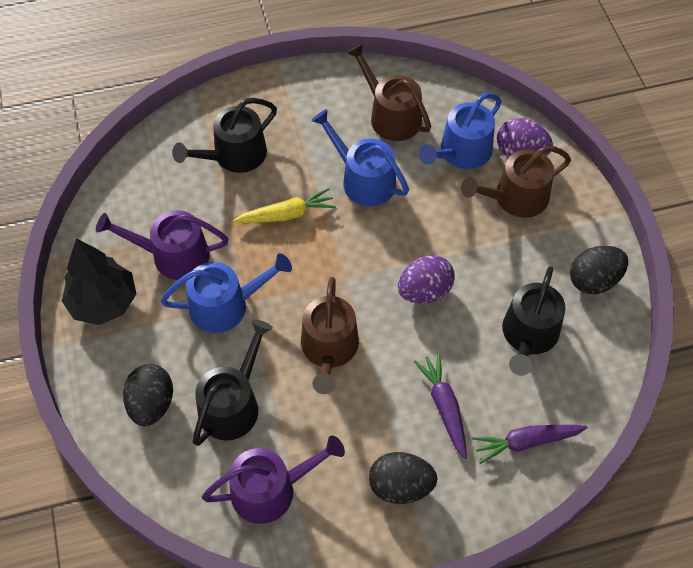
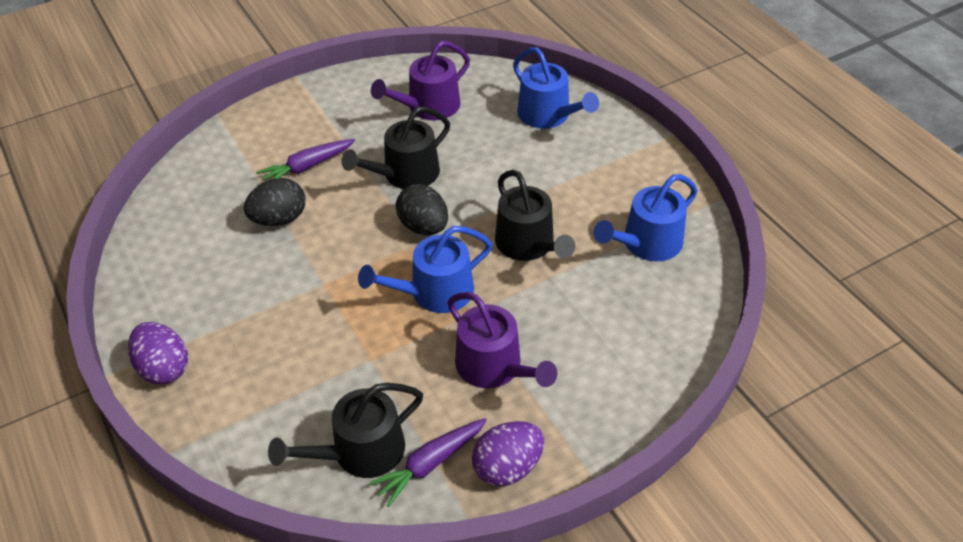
black egg: [123,364,173,426] [369,452,437,504] [570,246,628,294] = 3 -> [244,178,306,226] [396,184,448,235] = 2
black tree: [62,238,136,325] = 1 -> none = 0
brown watering can: [301,277,359,394] [347,43,431,141] [461,146,571,218] = 3 -> none = 0
yellow carrot: [233,188,336,223] = 1 -> none = 0

